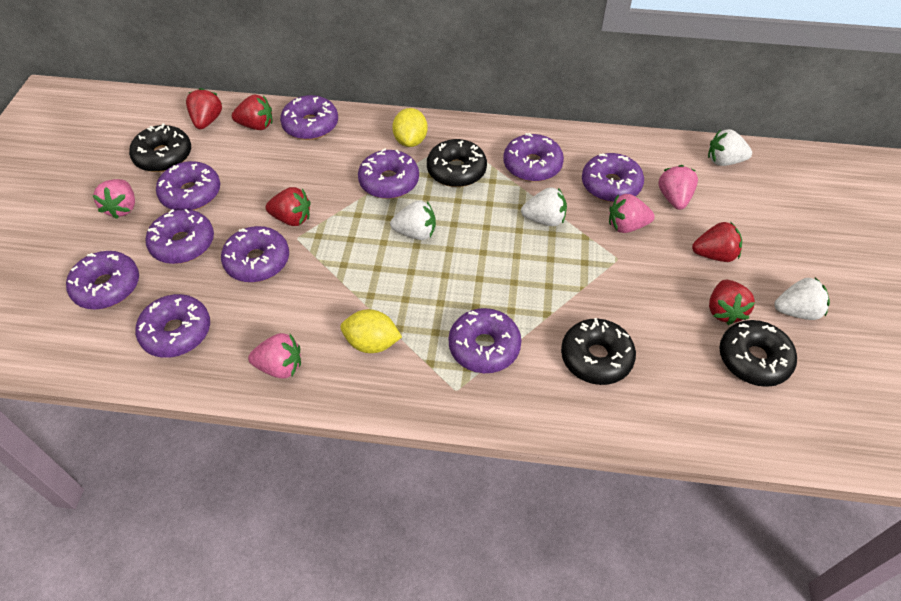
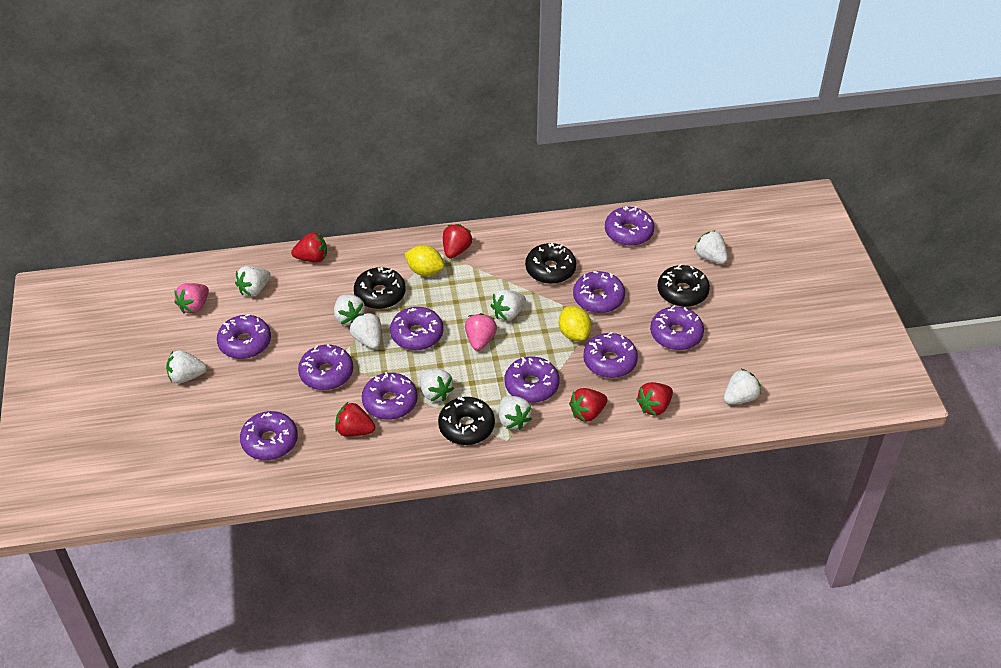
pink strawberry: [92,179,135,219] [248,333,301,379] [609,194,655,233] [658,165,698,210] = 4 -> [174,283,209,314] [465,313,497,351] = 2
white strawberry: [390,201,436,240] [521,187,567,226] [708,129,752,166] [774,278,830,320] = 4 -> [166,350,207,383] [235,266,271,297] [334,294,365,325] [350,313,381,349] [420,369,454,401] [490,289,526,321] [499,396,532,430] [694,230,728,264] [724,369,761,405] = 9

